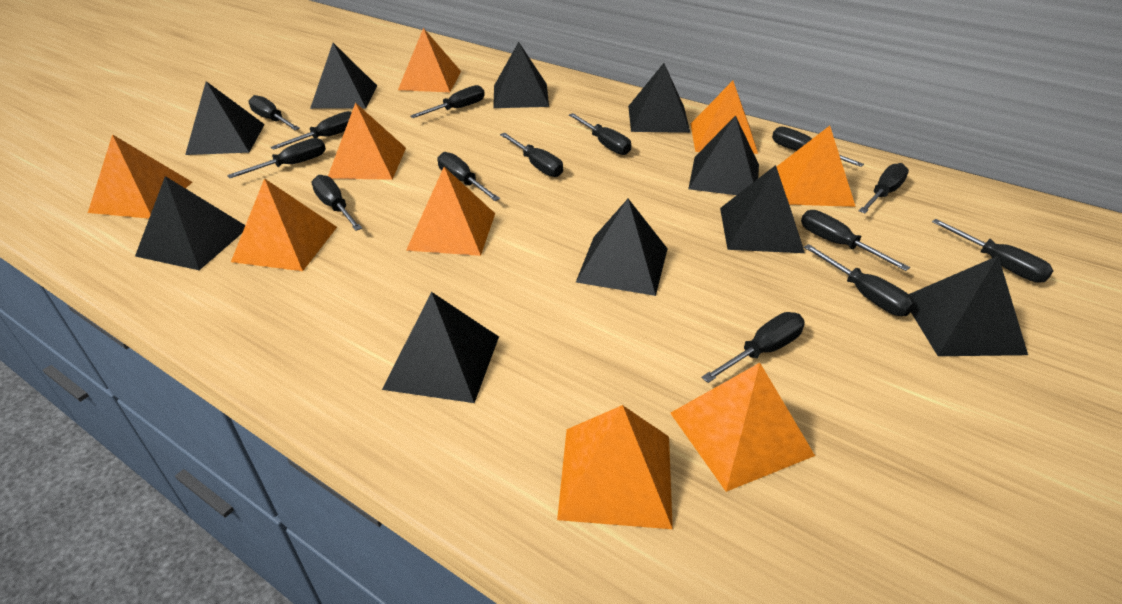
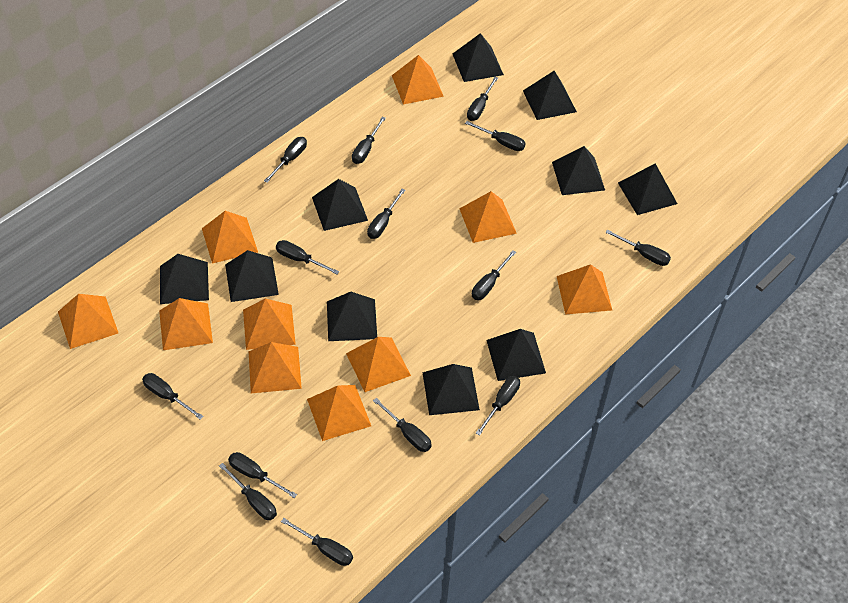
orange pyramid: [88,134,192,219] [231,178,337,271] [328,103,406,180] [398,28,461,92] [406,167,495,256] [557,405,673,529] [670,363,815,492] [691,81,758,154] [776,126,856,207] = 9 -> [58,294,118,349] [159,298,213,350] [202,211,258,264] [243,298,296,350] [248,342,302,393] [307,385,371,441] [346,337,411,392] [392,55,444,104] [459,191,517,243] [557,264,612,315] = 10

